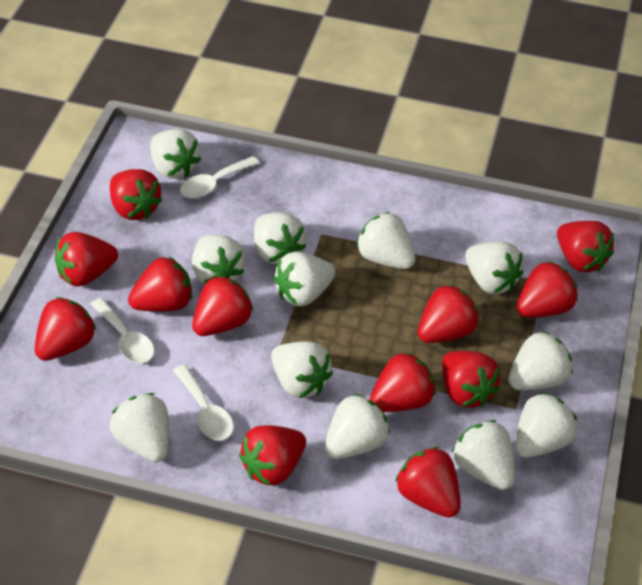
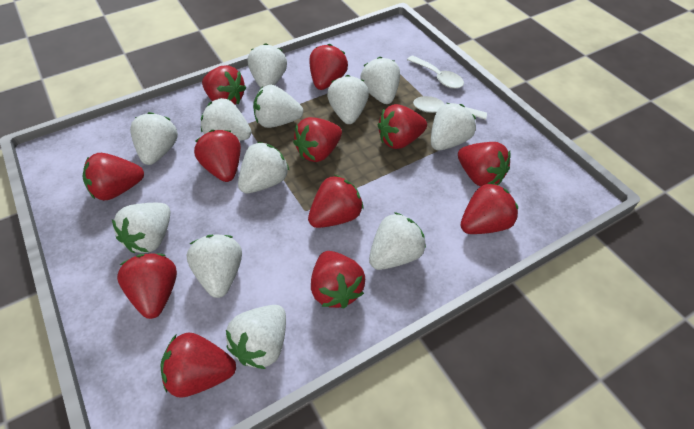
white spoon: [91,298,154,363] [173,365,234,441] [180,156,259,198] = 3 -> [407,55,464,89] [413,96,487,120] = 2

